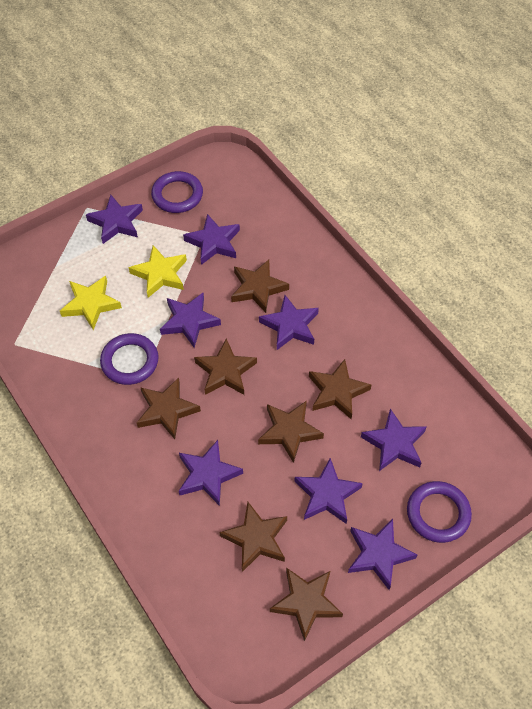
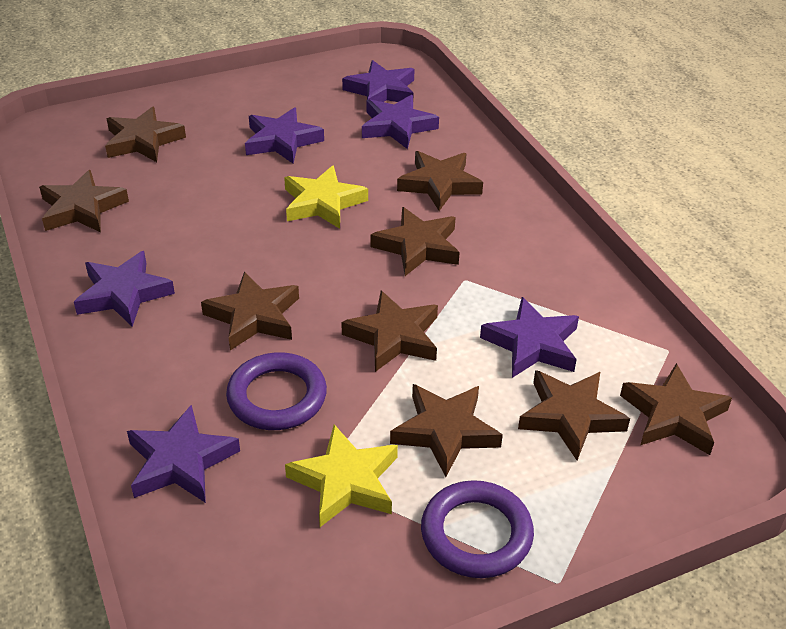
brown star: [137,378,201,439] [194,338,257,395] [219,502,287,572] [231,260,289,313] [258,401,324,463] [270,568,343,641] [309,359,372,419] = 7 -> [39,170,129,232] [105,107,186,162] [201,272,299,350] [341,291,438,372] [370,207,460,276] [390,384,503,477] [397,151,483,211] [518,370,630,460] [620,363,732,455] = 9
purple ring: [100,333,159,385] [151,171,203,213] [407,481,472,543] = 3 -> [226,352,327,430] [421,480,534,578] = 2
purple star: [86,195,143,244] [160,292,221,348] [179,440,243,506] [183,214,240,265] [259,295,319,350] [294,458,363,524] [348,519,418,590] [361,408,427,471] = 8 -> [74,251,175,327] [127,405,240,503] [245,107,324,164] [342,60,414,102] [362,95,439,149] [480,297,579,378] = 6

